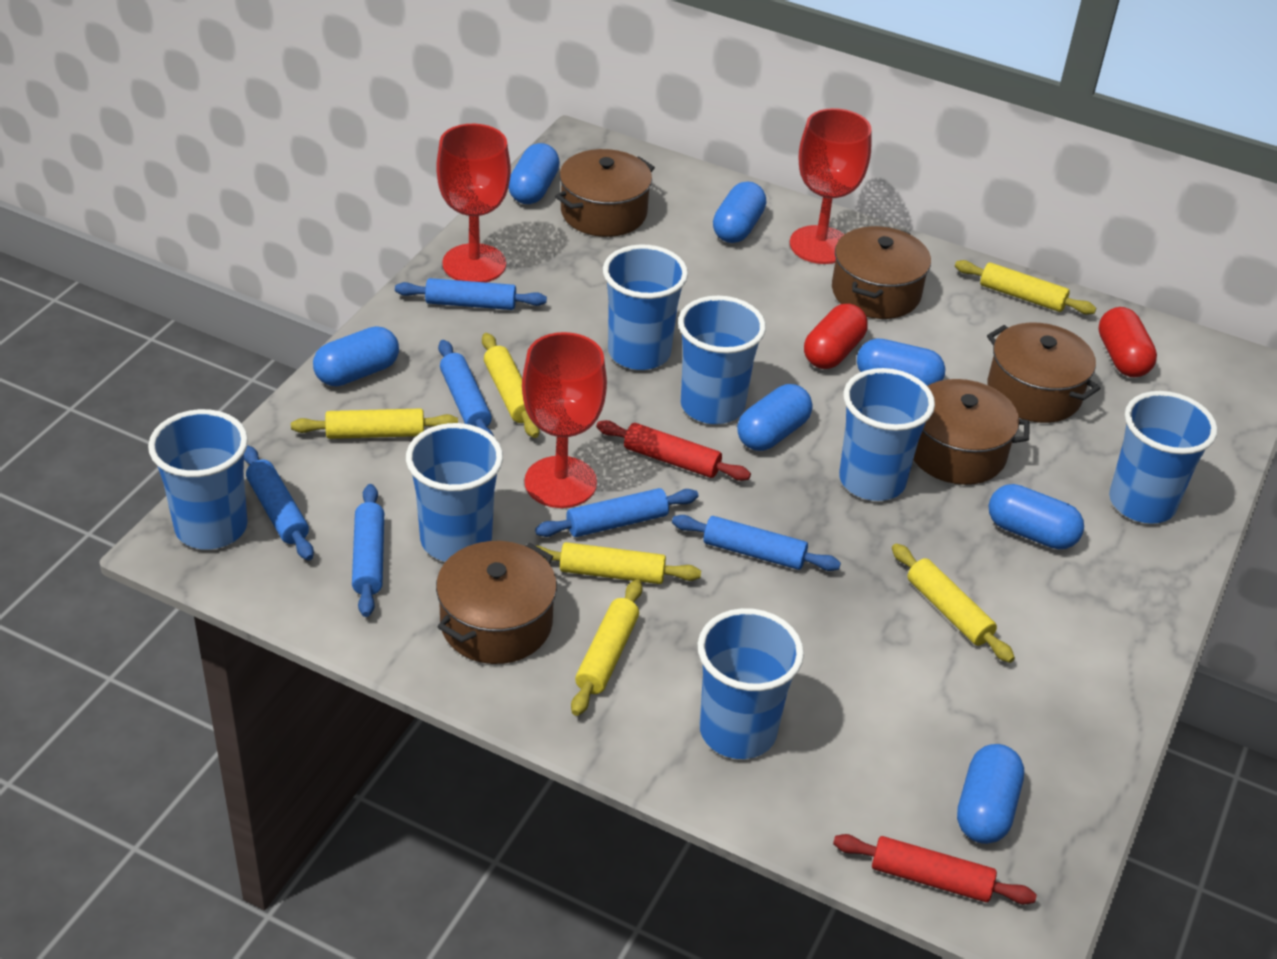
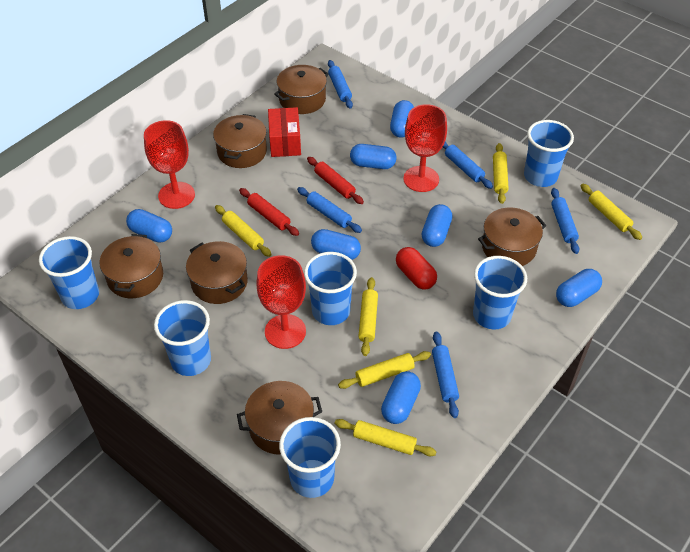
blue cup: [148,409,248,549] [406,423,503,562] [603,244,688,370] [678,296,766,424] [698,608,804,759] [839,368,935,501] [1109,391,1218,524] = 7 -> [39,236,99,309] [154,300,211,376] [279,417,341,498] [304,252,357,325] [473,256,527,330] [524,120,574,187] = 6
blue rolling pin: [244,445,314,560] [352,484,384,617] [395,278,547,310] [438,340,494,436] [535,488,698,537] [672,515,841,571] = 6 -> [297,187,362,233] [328,60,353,109] [432,332,459,418] [442,141,493,189] [551,188,579,254] = 5
brown pot: [436,541,557,664] [555,149,655,237] [832,226,931,319] [913,379,1030,485] [987,323,1100,423] = 5 -> [100,234,163,298] [186,241,248,304] [213,114,267,168] [237,381,322,455] [274,65,329,114] [478,207,546,266] = 6
red box: none = 0 -> [268,107,301,157] = 1
red capsule: [804,304,868,369] [1098,307,1157,377] = 2 -> [396,247,437,290] = 1

